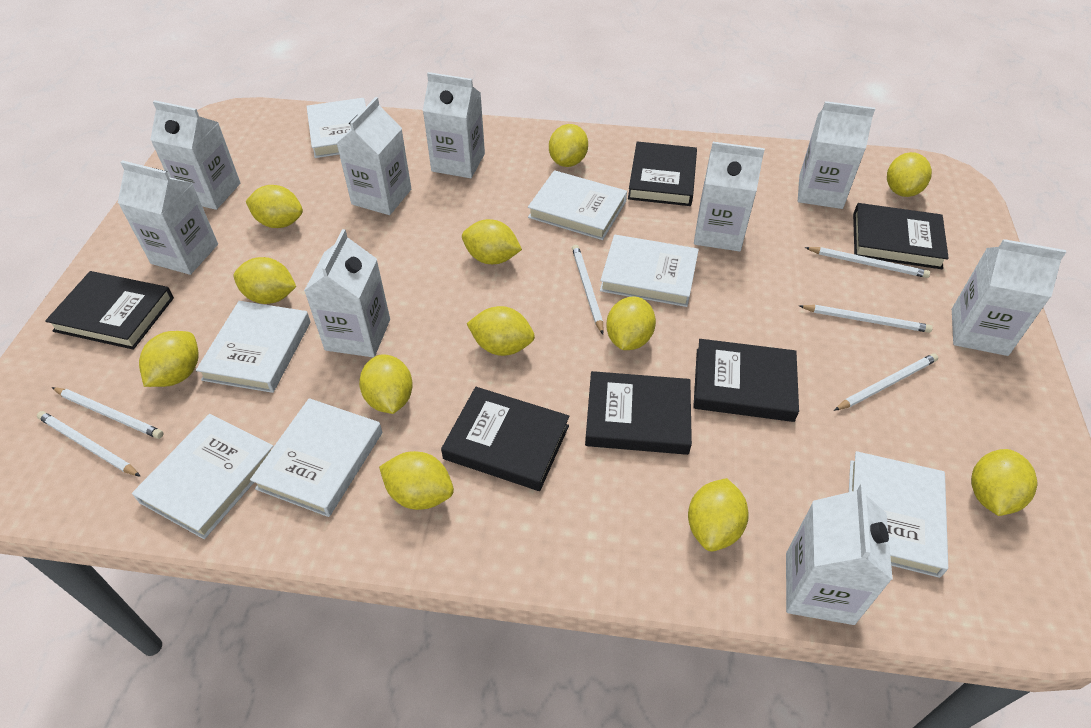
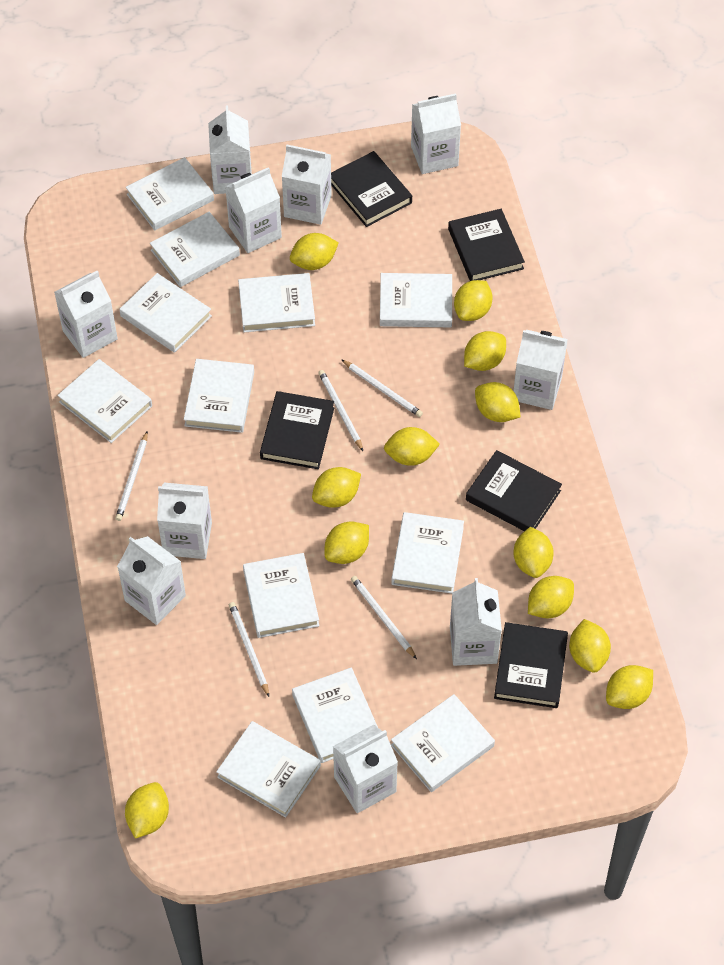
black book: [45,271,174,350] [441,387,569,491] [585,371,692,455] [628,142,697,206] [693,339,799,422] [853,203,949,269] = 6 -> [260,391,334,469] [331,151,412,227] [448,209,525,281] [466,450,562,531] [494,622,568,708] = 5
white book: [132,414,273,539] [196,301,311,393] [250,398,382,517] [307,98,366,158] [528,170,627,240] [600,235,699,307] [849,451,948,578] = 7 -> [57,359,152,443] [119,273,212,353] [126,157,214,230] [150,212,240,287] [184,359,254,433] [216,721,321,818] [238,273,315,332] [243,553,319,638] [292,667,378,763] [380,273,452,327] [391,512,464,594] [391,694,495,792] = 12
white carton: [118,160,218,275] [150,100,240,210] [304,229,390,357] [336,97,411,215] [423,72,485,178] [694,142,765,251] [786,484,893,625] [798,101,875,209] [952,239,1066,356] = 9 -> [54,271,118,358] [117,536,186,625] [157,483,212,559] [208,105,252,194] [225,167,282,253] [282,145,332,225] [333,725,398,813] [411,93,461,174] [450,578,502,666] [513,330,568,410] = 10
white pencil: [37,411,140,476] [52,387,164,439] [572,245,604,334] [799,305,933,333] [805,247,930,278] [834,353,938,411] = 6 -> [115,431,148,521] [229,602,269,697] [318,370,363,451] [341,359,423,417] [351,576,417,659] = 5

